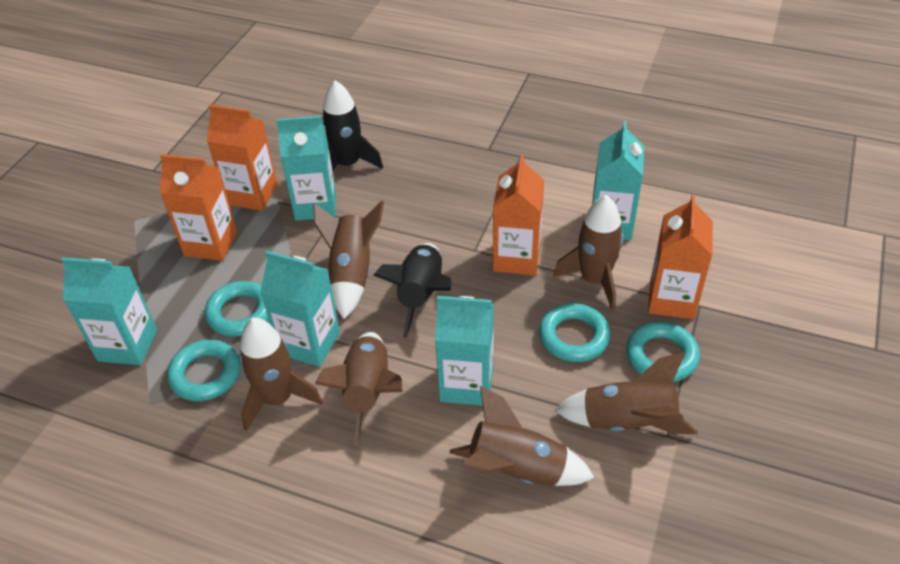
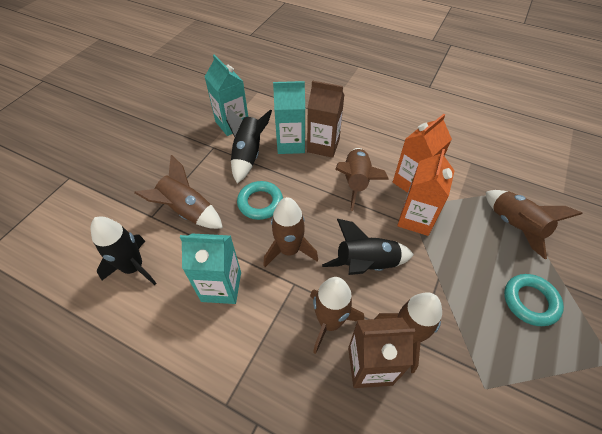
black rocket: [322,80,383,170] [373,243,452,338] = 2 -> [91,216,156,285] [226,107,272,183] [322,219,414,275] = 3
brown carton: none = 0 -> [307,81,344,158] [348,318,415,388] = 2
orange carton: [160,154,237,261] [207,104,278,211] [493,155,544,275] [648,194,713,319] = 4 -> [393,114,452,193] [397,149,455,236] = 2
turquoise carton: [61,257,157,365] [260,251,340,367] [276,116,336,221] [435,296,494,406] [592,121,644,240] = 5 -> [180,233,241,304] [205,54,248,136] [273,81,305,154] = 3
turquoise ring: [167,339,240,401] [205,281,269,337] [539,303,610,362] [626,321,700,382] = 4 -> [237,181,283,220] [504,274,564,326] = 2

